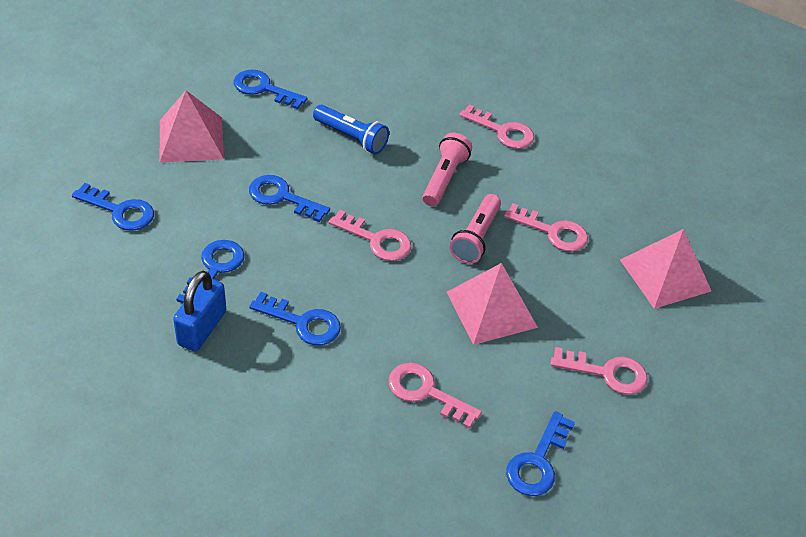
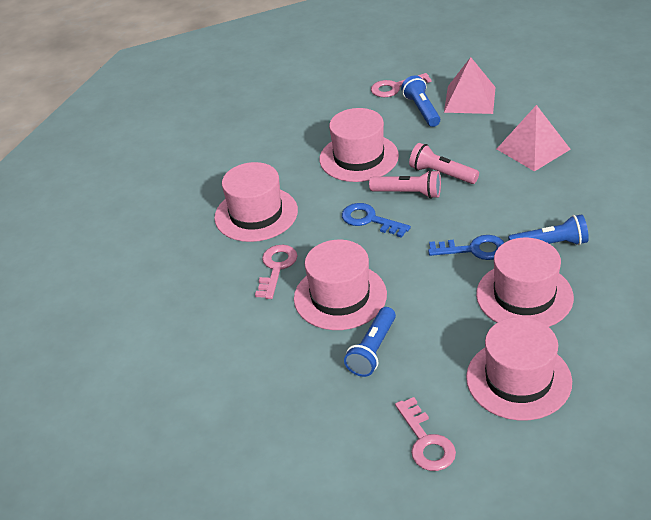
blue flashlight: [313,105,389,154] = 1 -> [344,307,396,377] [401,75,440,127] [508,214,589,245] = 3
blue key: [72,183,154,231] [176,240,244,303] [234,69,307,109] [249,175,330,222] [249,292,341,345] [506,411,575,496] = 6 -> [342,203,411,238] [428,235,504,260] = 2
blue padlock: [173,271,226,351] = 1 -> none = 0
pink hat: none = 0 -> [214,162,298,242] [294,240,387,330] [319,108,399,182] [466,317,572,421] [476,237,574,327] = 5
pink key: [329,210,411,261] [389,363,482,429] [459,104,534,149] [504,203,588,252] [550,347,648,395] = 5 -> [255,245,298,299] [371,73,432,97] [395,397,456,471] = 3
pink pyramid: [160,91,224,162] [447,263,538,345] [620,229,711,309] = 3 -> [444,57,496,114] [497,105,571,171] = 2

